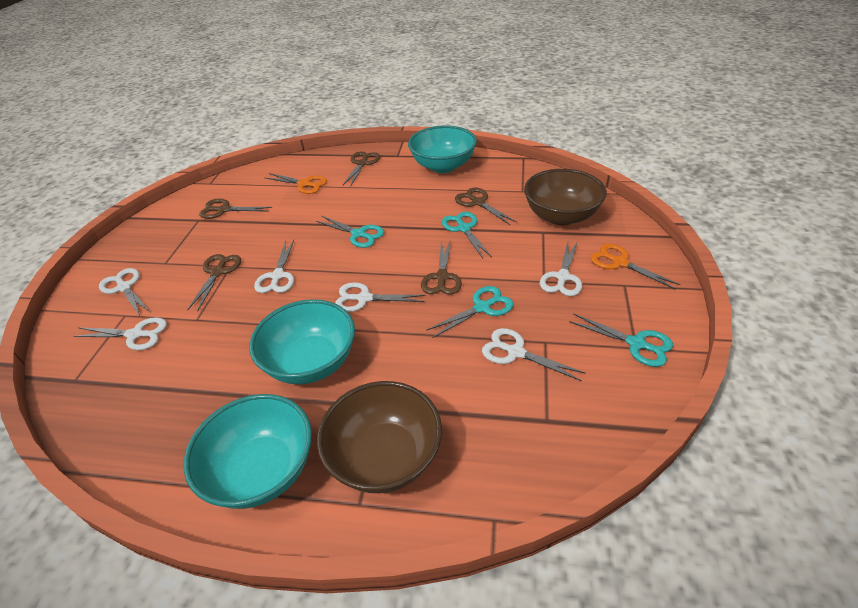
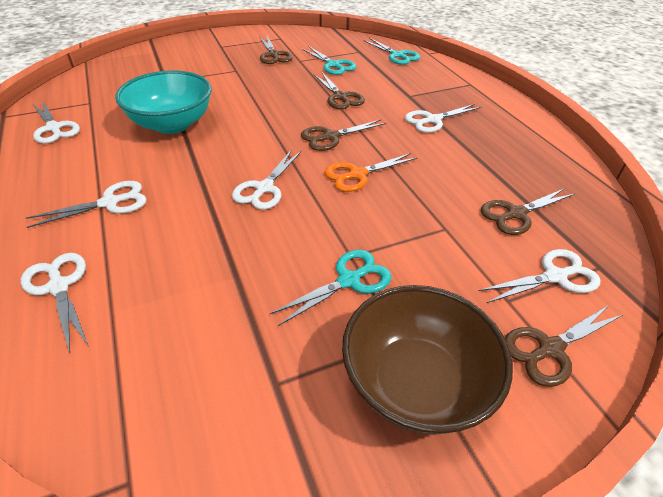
brown bowl: [317,381,442,493] [524,169,607,225] = 2 -> [342,285,513,435] = 1
orange scissors: [265,173,327,194] [591,244,681,290] = 2 -> [324,153,418,192] = 1
turquoise bowl: [184,394,312,509] [249,299,355,385] [408,125,477,173] = 3 -> [115,71,212,134] = 1
turquoise scissors: [316,216,385,248] [426,286,514,338] [442,212,492,259] [569,313,673,367] = 4 -> [270,250,391,326] [302,46,356,75] [363,38,420,65] = 3

